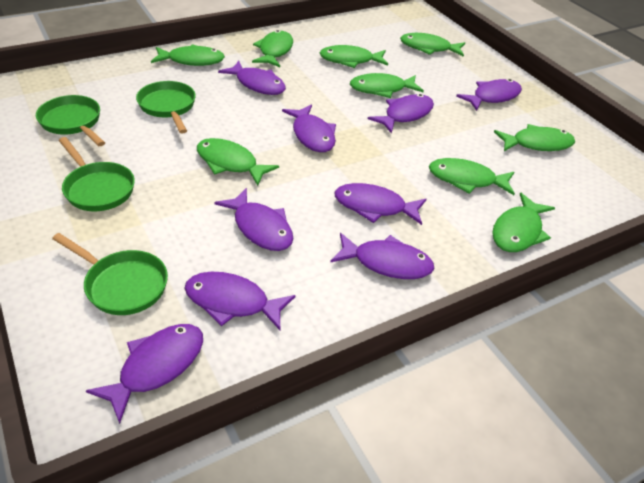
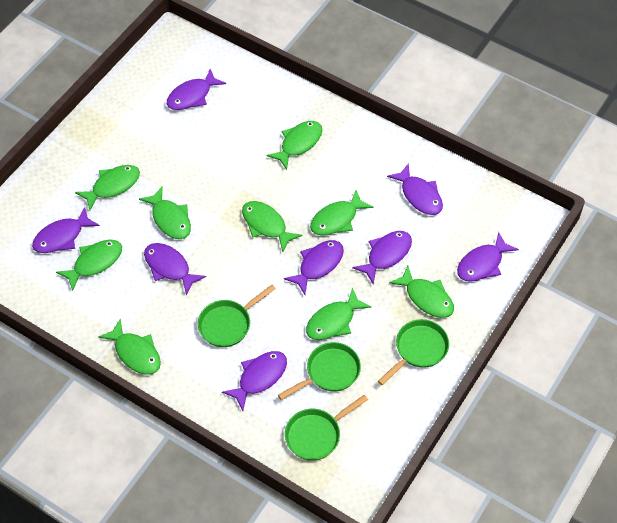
purple fish: [86,324,203,424] [184,272,296,330] [214,188,293,251] [218,61,286,95] [282,104,336,152] [330,233,434,279] [334,183,426,225] [368,94,434,134] [456,79,522,111] = 9 -> [32,207,100,253] [144,243,206,295] [167,69,226,110] [222,351,287,411] [284,240,344,295] [352,231,412,285] [387,163,443,215] [457,232,519,282] = 8

